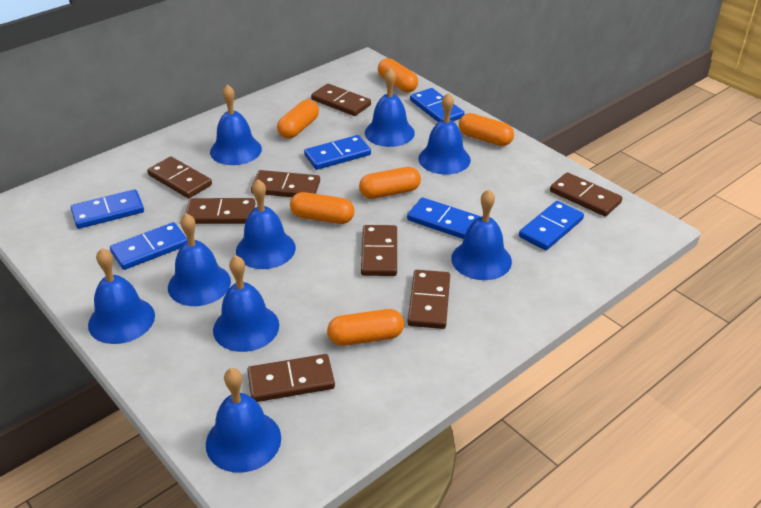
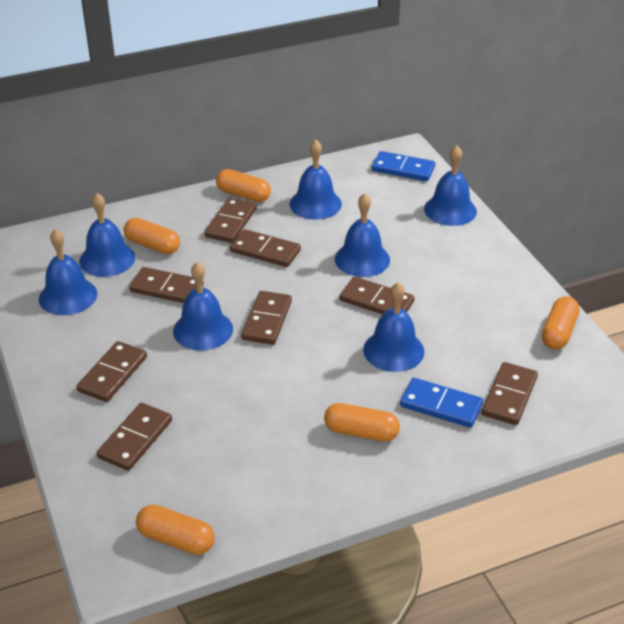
blue bell: [88,248,155,344] [168,213,231,306] [206,368,281,473] [210,84,262,165] [213,255,279,352] [236,179,296,269] [365,68,415,147] [418,93,471,175] [451,189,512,280] = 9 -> [39,229,97,315] [79,193,135,277] [173,262,233,351] [290,140,342,220] [335,193,390,277] [363,282,424,372] [424,146,477,226] = 7
blue domino: [71,189,144,229] [110,222,188,270] [304,135,371,170] [407,197,480,239] [410,88,464,122] [519,201,584,250] = 6 -> [372,151,435,181] [400,378,483,428] = 2
orange capsule: [277,100,319,139] [290,192,355,224] [327,309,404,346] [359,167,421,199] [378,58,418,92] [459,113,514,146] = 6 -> [124,218,180,254] [136,505,214,555] [216,169,271,202] [324,403,400,442] [542,296,580,349] = 5

